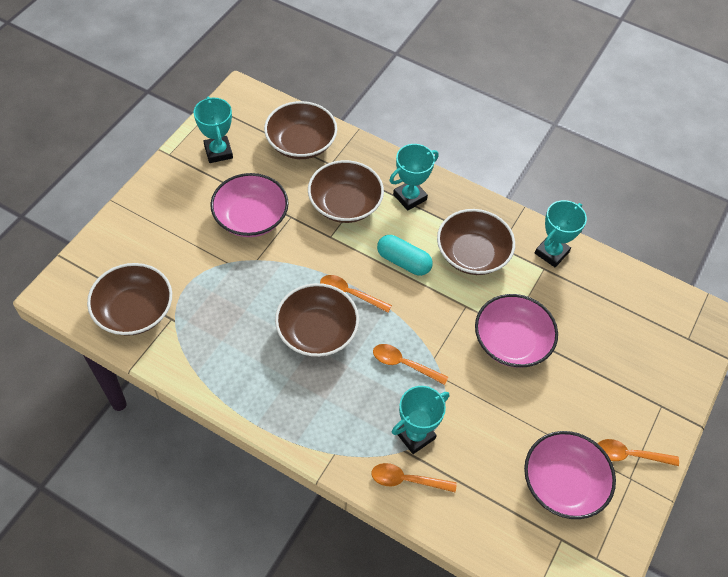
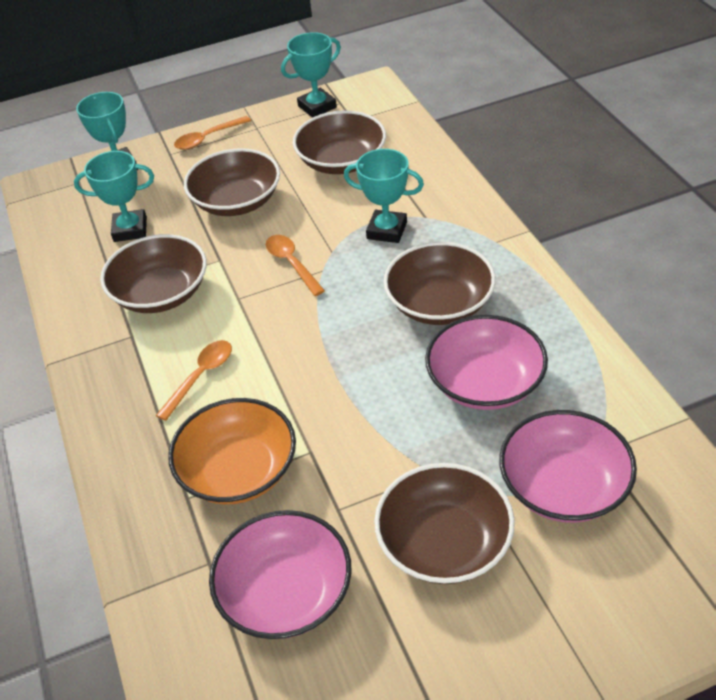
orange bowl: none = 0 -> [168,398,296,504] = 1
orange spoon: [320,275,392,312] [371,463,457,492] [373,344,448,385] [598,439,679,466] = 4 -> [156,340,232,421] [174,116,251,150] [266,235,325,296] = 3
turquoise capsule: [377,235,433,276] = 1 -> none = 0

